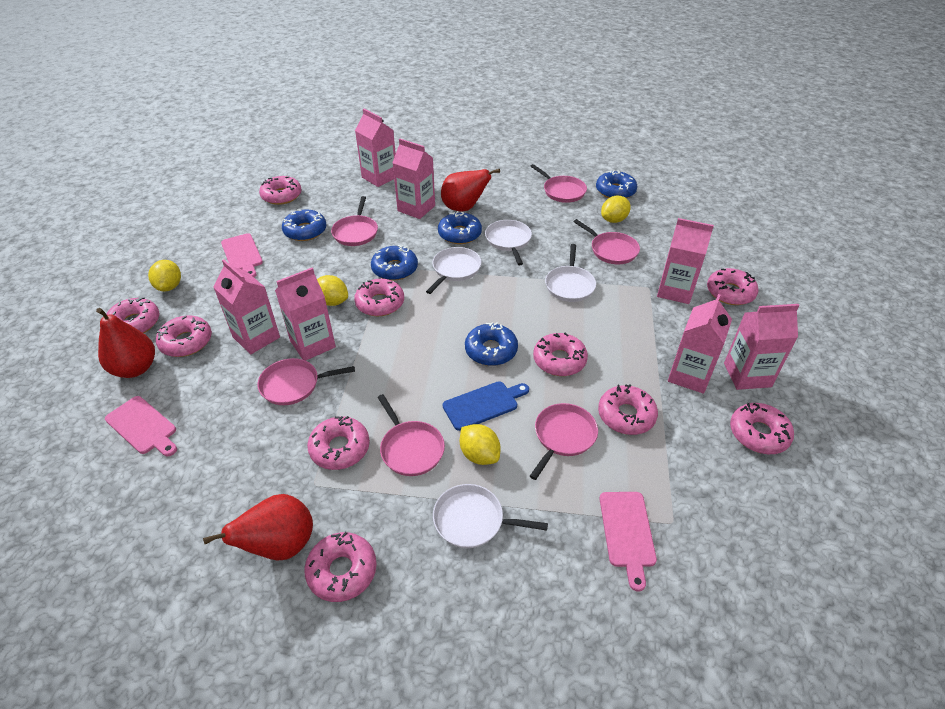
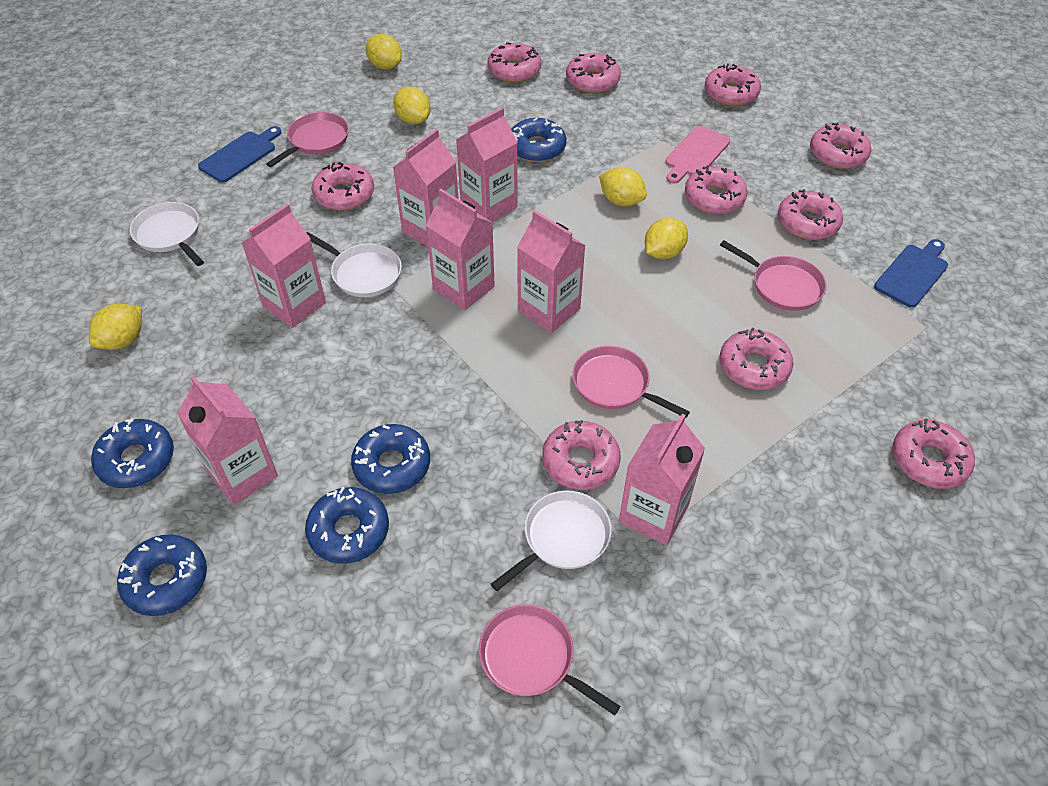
blue cutting board: [442,381,529,431] = 1 -> [198,126,282,183] [874,239,948,308] = 2
pink cutting board: [105,396,177,456] [221,233,263,277] [600,492,657,592] = 3 -> [665,126,730,184] = 1
pink pan: [257,358,355,405] [331,196,378,246] [377,394,445,476] [530,164,587,203] [530,403,598,480] [573,219,640,264] = 6 -> [266,112,349,167] [479,604,621,716] [572,346,690,418] [720,240,826,311] = 4
red pear: [96,308,155,378] [203,494,313,560] [441,169,500,211] = 3 -> none = 0
white pan: [426,247,482,294] [433,484,548,548] [485,220,532,265] [545,244,596,302] = 4 -> [130,202,204,266] [306,232,402,297] [491,491,612,591] = 3
yellow lemon: [148,260,181,292] [317,275,348,306] [460,424,500,465] [601,196,631,223] = 4 -> [89,304,142,350] [366,34,402,69] [393,87,431,124] [599,167,647,207] [645,217,688,259] = 5

